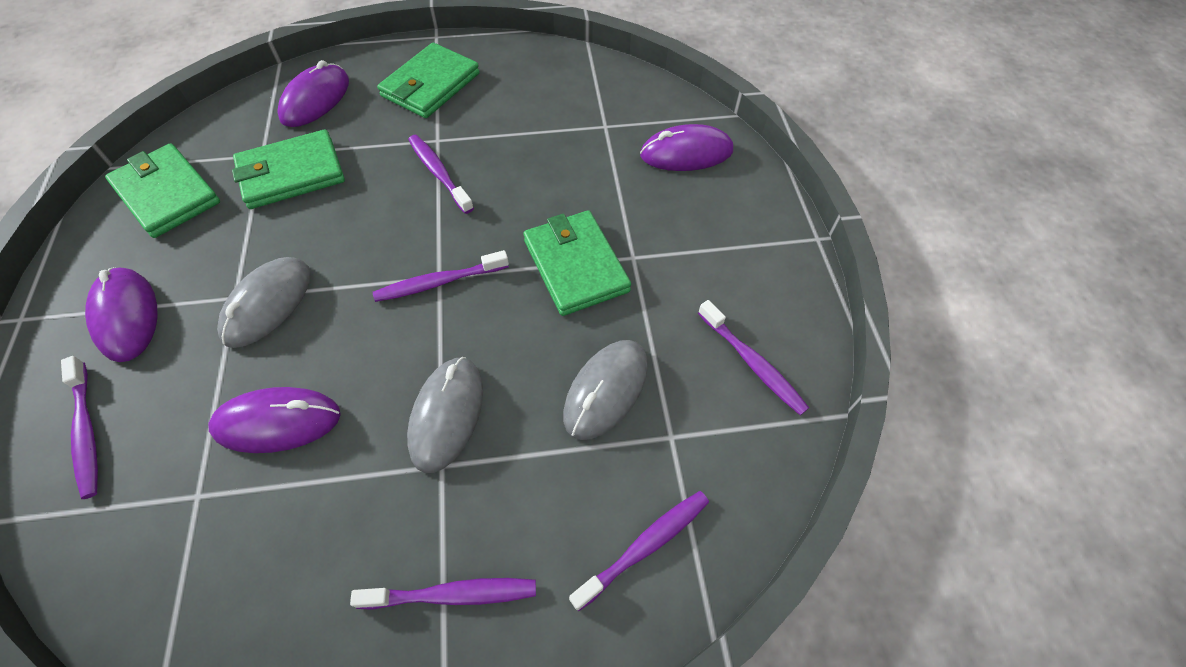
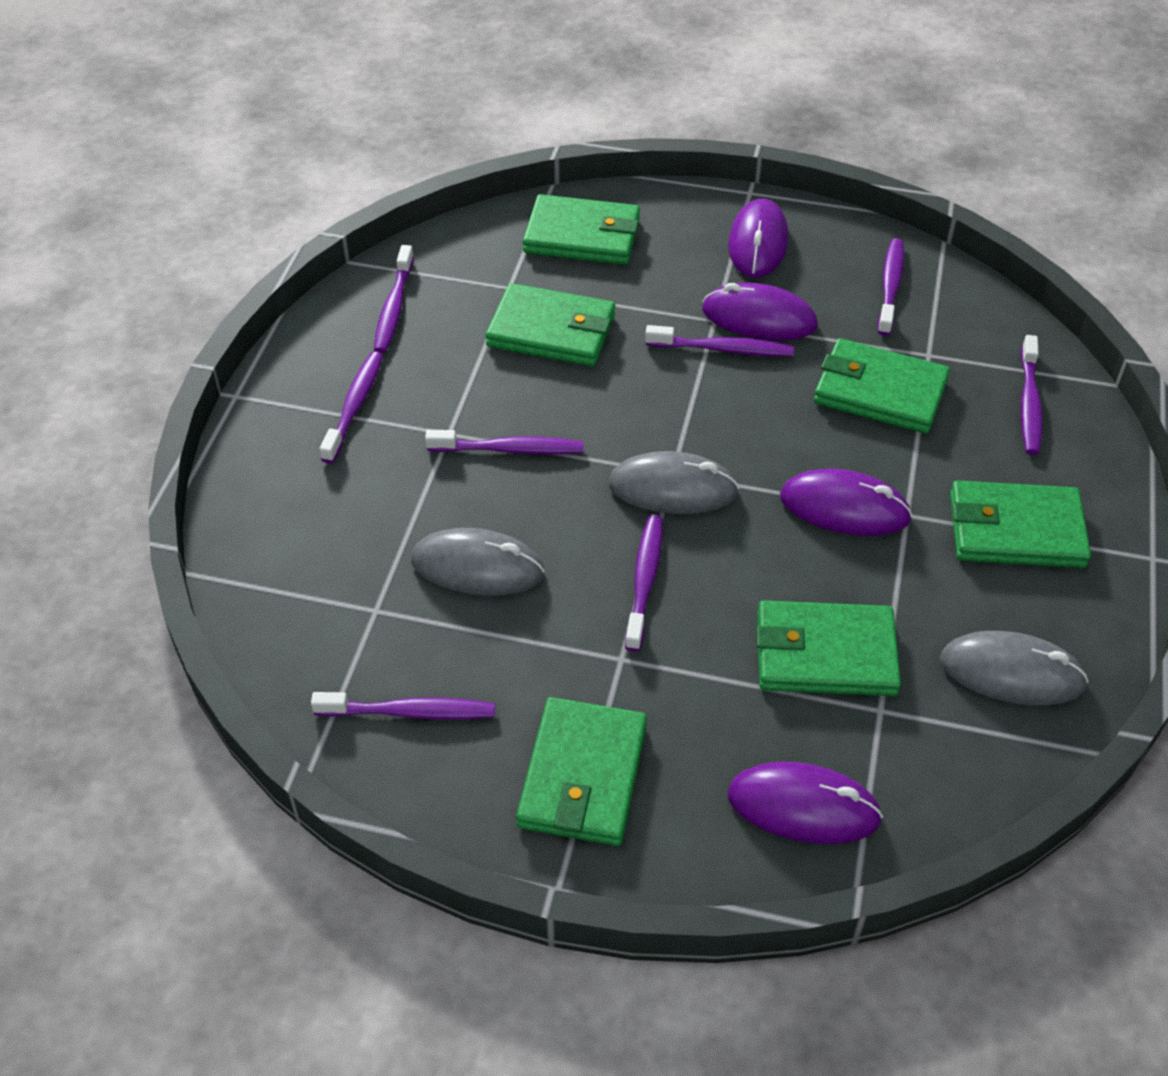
green wallet: [105,143,220,238] [232,129,345,209] [377,43,480,118] [523,210,631,316] = 4 -> [485,283,615,366] [516,697,647,846] [523,194,640,265] [756,600,901,696] [814,338,950,434] [950,481,1091,568] = 6
purple toothbrush: [61,356,98,499] [350,578,536,610] [373,250,509,302] [408,135,474,214] [569,491,709,611] [698,300,809,415] = 6 -> [311,692,495,719] [320,351,383,463] [374,245,414,353] [425,430,584,454] [625,514,663,652] [645,325,794,357] [878,238,904,336] [1021,335,1043,455] = 8

